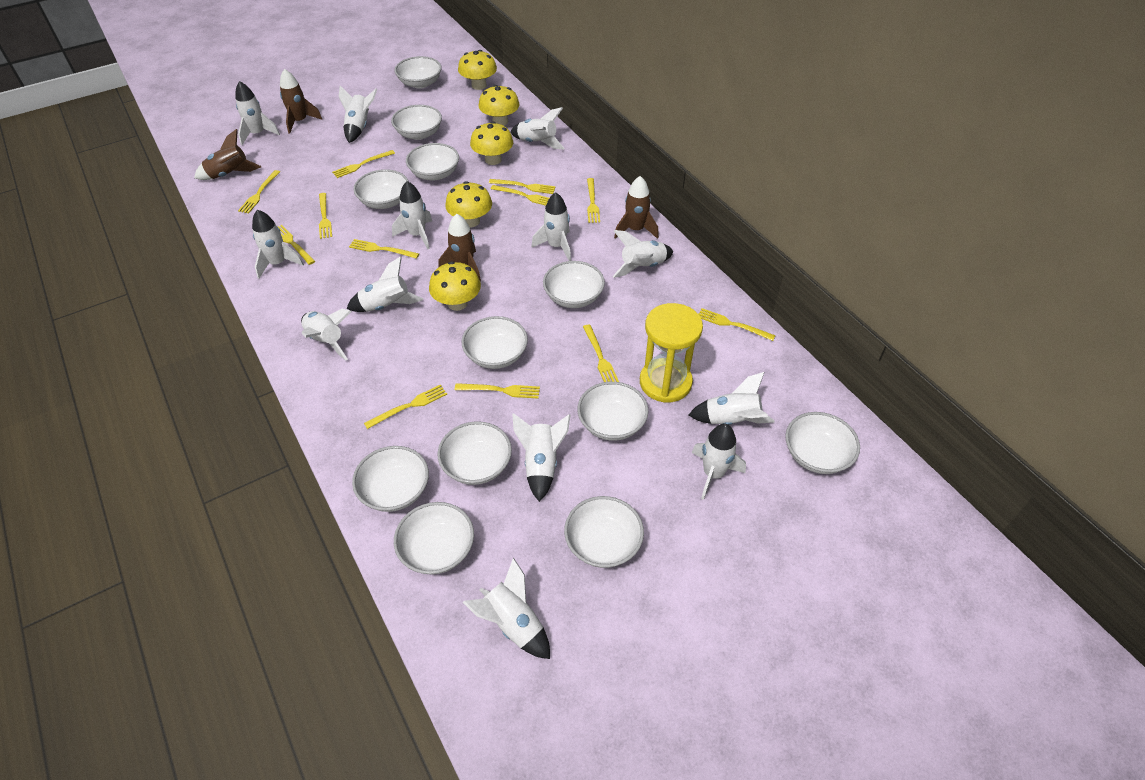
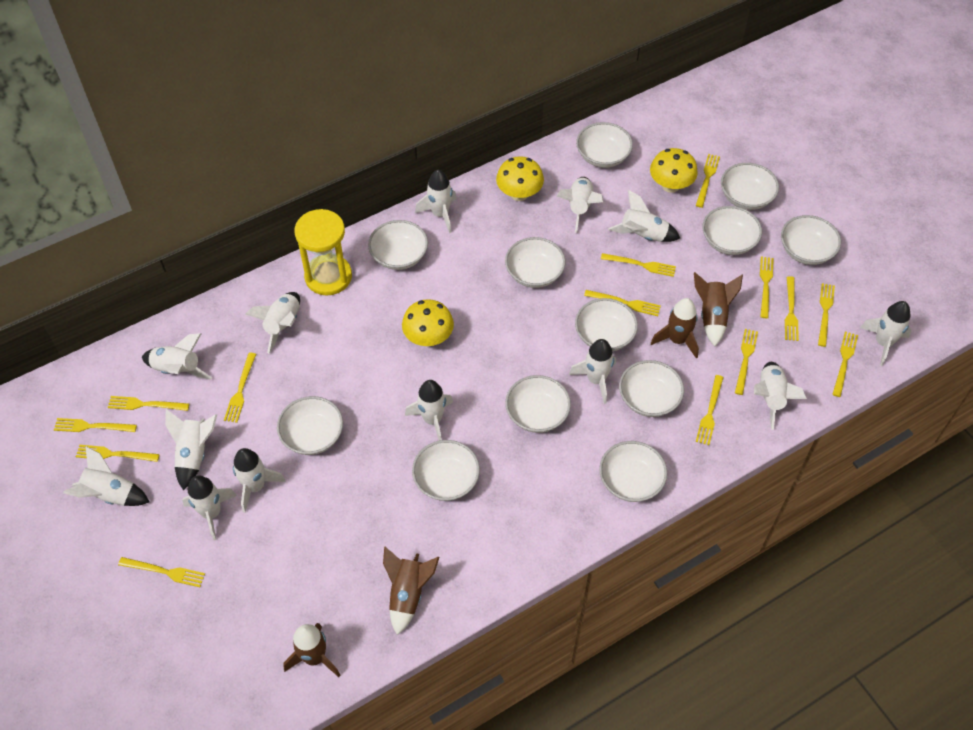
yellow fork: [238,170,280,213] [278,225,315,265] [319,193,332,239] [332,150,395,178] [349,239,419,259] [364,384,447,429] [455,383,540,399] [489,179,556,194] [491,185,549,206] [583,324,619,382] [587,178,600,223] [699,308,776,341] = 12 -> [54,418,137,432] [76,445,160,462] [108,396,189,411] [118,557,205,587] [224,353,256,423] [584,290,661,316] [601,253,676,277] [696,154,720,208] [696,375,724,445] [735,329,758,395] [760,257,774,318] [785,276,799,341] [818,283,835,347] [832,332,858,397] = 14
yellow mushroom: [429,261,481,311] [445,181,492,227] [458,50,497,90] [470,122,513,165] [479,85,520,126] = 5 -> [402,299,454,346] [496,156,544,201] [650,148,698,193] = 3

